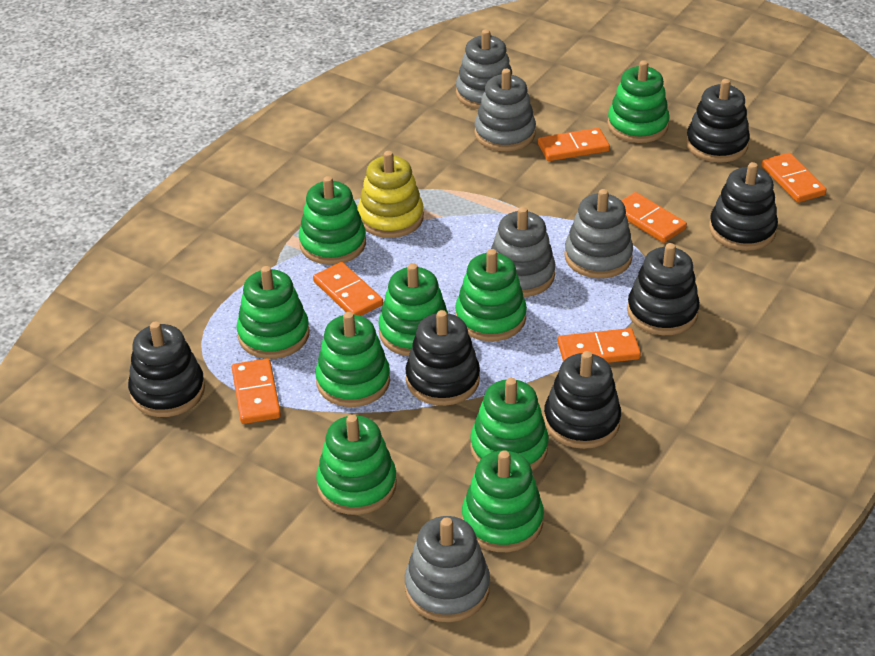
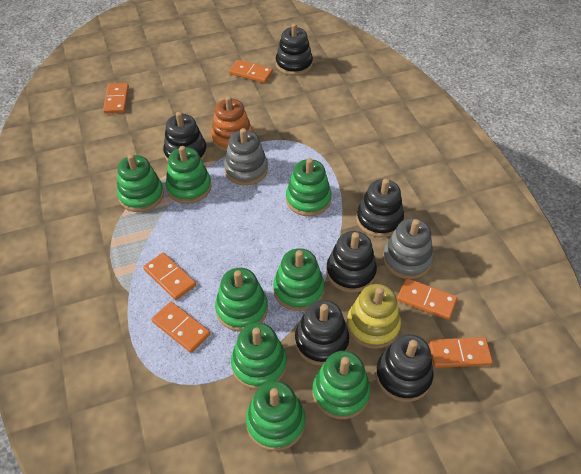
green stacking toy: [237,266,309,359] [299,176,366,265] [315,312,390,407] [316,415,397,515] [378,263,448,356] [455,249,527,341] [462,450,544,552] [470,378,549,471] [607,60,669,143] = 9 -> [117,154,164,212] [166,146,211,204] [215,268,268,332] [231,323,287,390] [246,381,305,451] [273,248,325,311] [286,158,331,216] [313,351,371,419] = 8
grey stacking toy: [405,516,490,622] [456,29,512,109] [474,69,536,151] [491,207,556,297] [564,189,633,278] = 5 -> [224,128,268,185] [383,218,433,279] = 2
orange stacking toy: none = 0 -> [211,96,253,152] = 1

